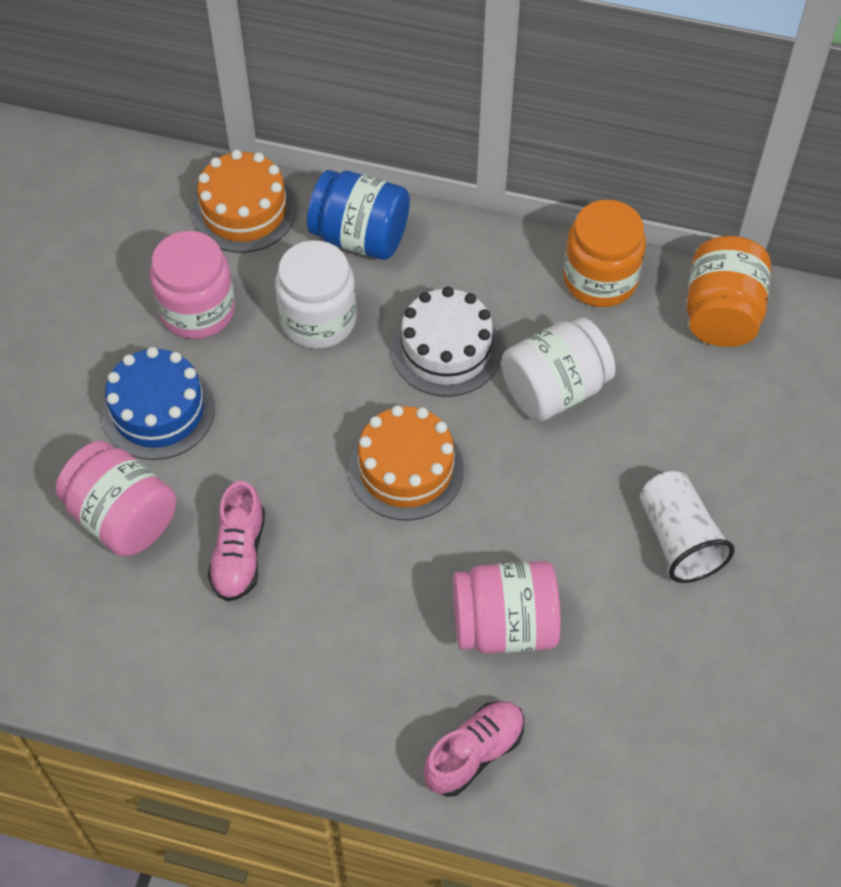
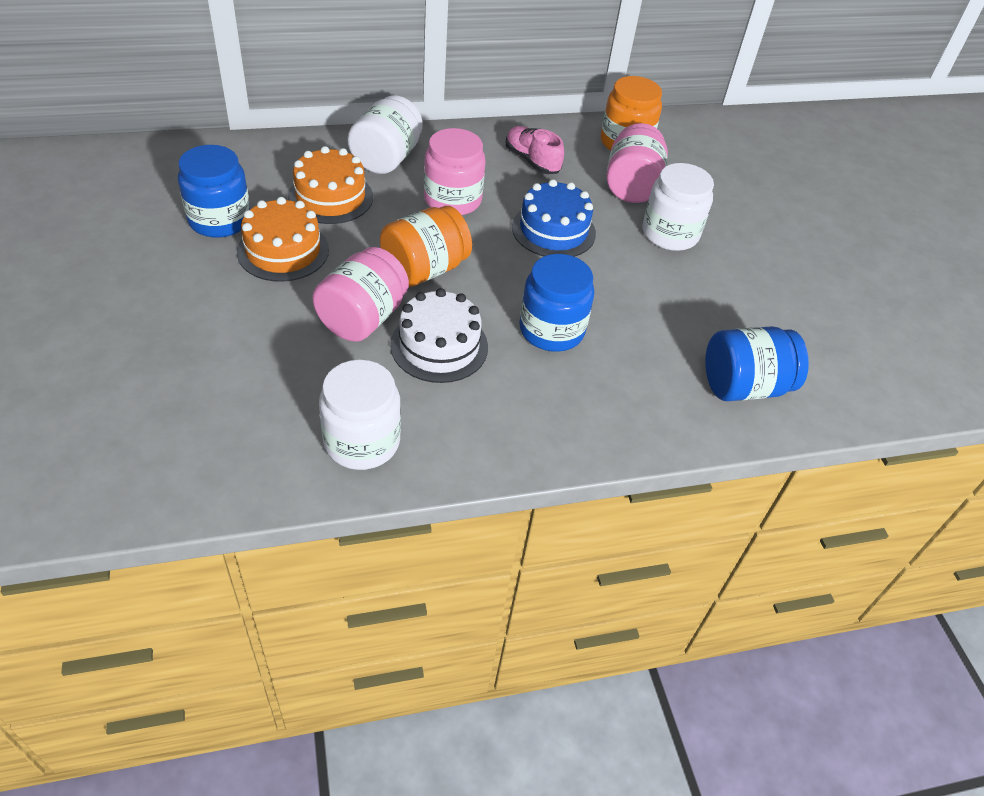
blue jar: [307,170,410,260] = 1 -> [178,145,250,238] [519,254,594,352] [705,326,809,401] = 3
pink shoe: [208,481,265,601] [424,701,524,797] = 2 -> [505,126,564,174] = 1
white cup: [640,471,735,583] = 1 -> none = 0
white jar: [275,240,356,349] [501,317,616,421] = 2 -> [319,360,401,470] [347,95,423,174] [642,163,714,251] = 3

